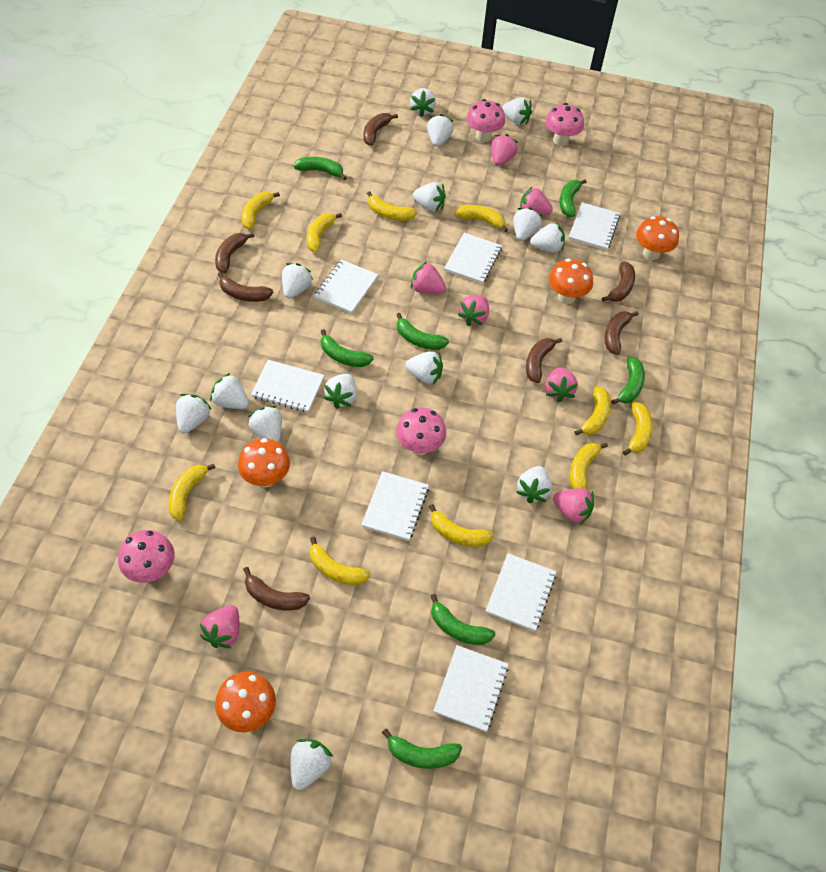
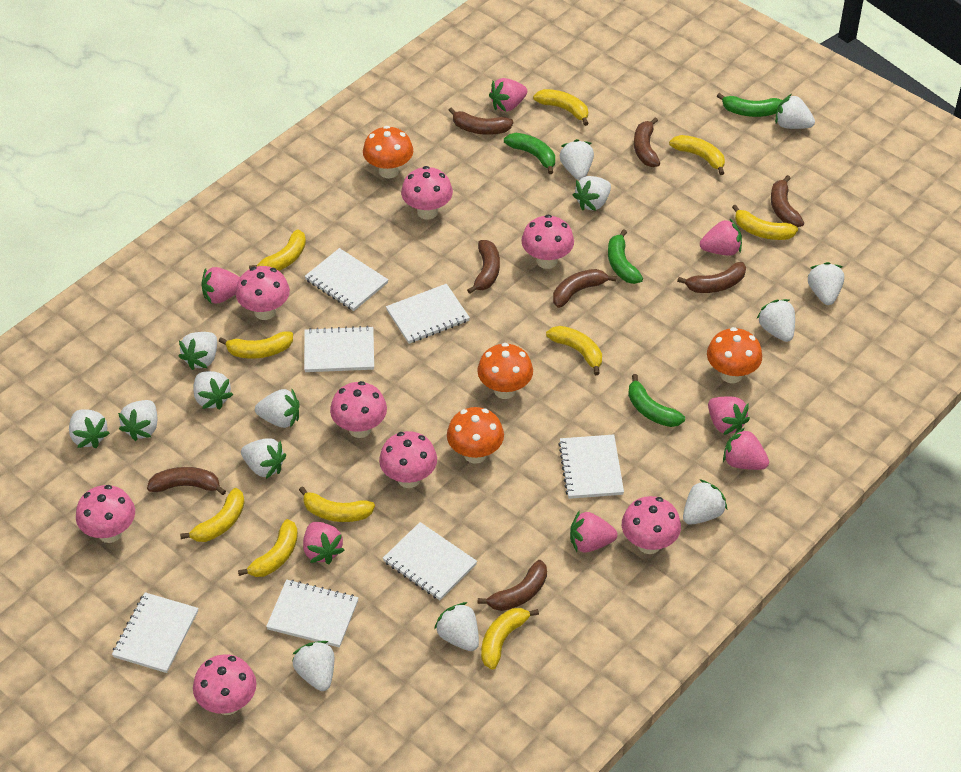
brown banana: [215,233,254,273] [218,272,273,302] [243,567,310,610] [363,113,398,146] [526,338,562,383] [602,261,635,302] [605,311,639,355] = 7 -> [147,467,226,495] [448,107,514,135] [467,240,500,294] [478,560,547,611] [553,269,617,308] [634,118,660,167] [677,262,746,293] [771,175,804,227] = 8
green banana: [293,157,346,180] [321,329,374,367] [382,729,462,769] [396,313,449,350] [431,594,496,645] [559,179,587,217] [611,357,645,405] = 7 -> [504,133,555,174] [608,229,643,284] [628,374,685,427] [717,93,783,117] = 4
pink mushroom: [118,530,175,583] [396,407,446,455] [466,99,505,142] [545,103,584,146] = 4 -> [76,485,135,543] [193,654,256,715] [236,266,290,320] [330,381,387,438] [379,431,437,488] [401,166,453,219] [521,215,574,269] [622,496,681,554] = 8

